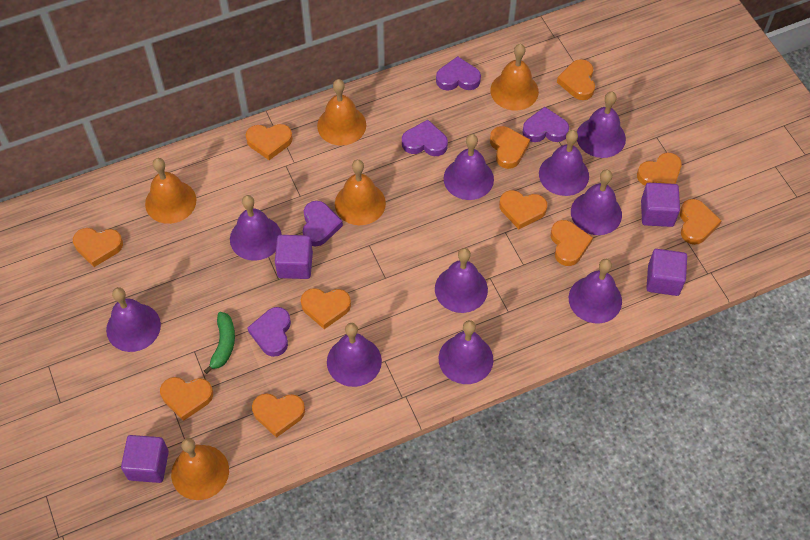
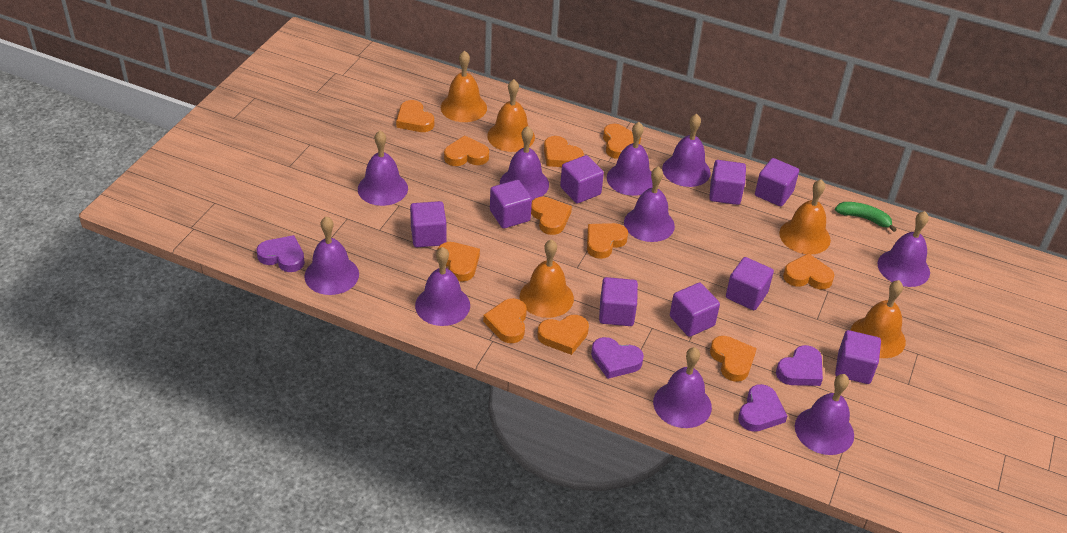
purple cube: [121,435,169,483] [275,235,313,279] [641,183,680,227] [646,249,687,296] = 4 -> [410,201,446,247] [490,180,532,229] [560,155,604,204] [599,277,638,326] [670,283,720,337] [709,160,746,205] [726,257,774,310] [755,158,799,206] [835,330,881,384] = 9
purple heart: [248,307,291,357] [303,201,343,247] [402,120,448,156] [436,56,481,91] [522,107,569,142] = 5 -> [257,235,305,272] [591,337,644,379] [738,384,787,432] [776,345,823,386] = 4

